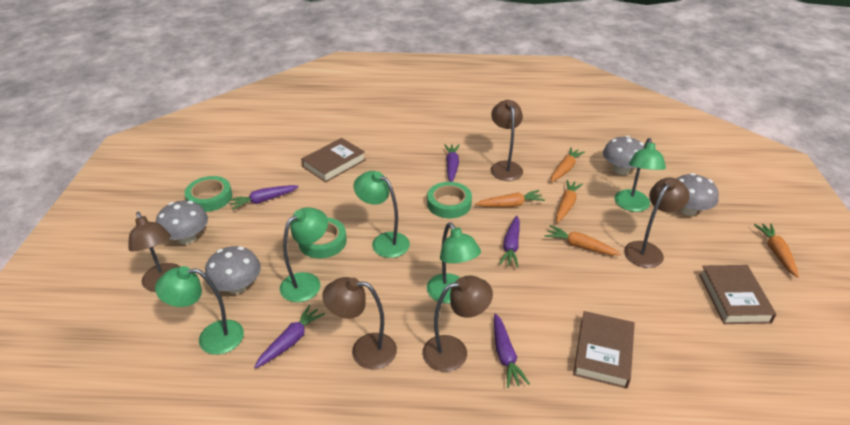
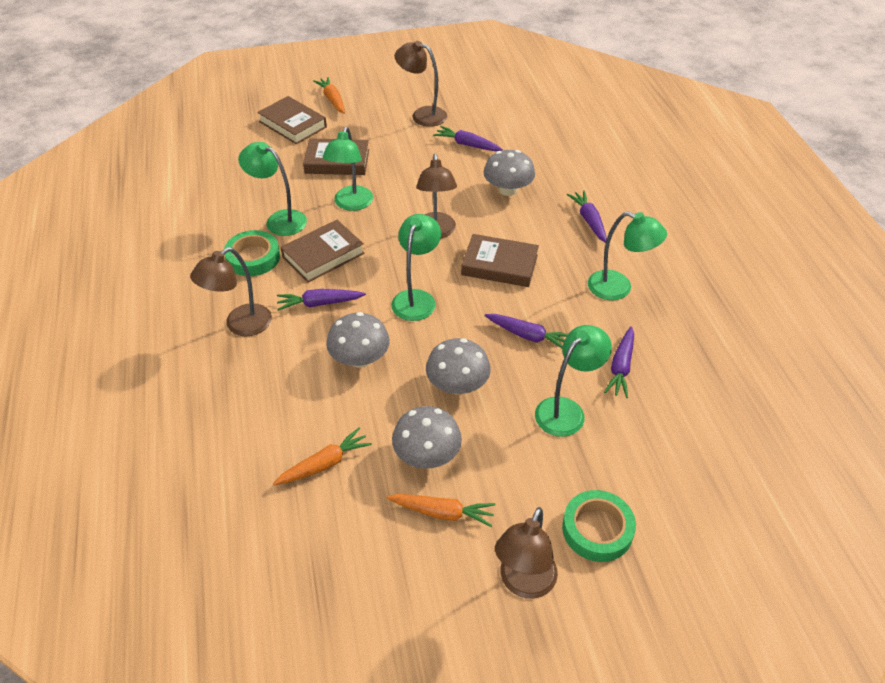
brown book: [301,138,366,182] [573,311,635,389] [699,265,777,324] = 3 -> [257,96,327,144] [280,220,365,283] [303,138,369,175] [461,234,539,287] = 4
brown lamp: [128,212,180,292] [322,277,397,369] [422,276,493,372] [490,100,523,181] [624,178,690,268] = 5 -> [190,247,272,336] [395,41,447,127] [416,154,457,238] [495,507,558,599] = 4
green tape: [184,176,232,212] [298,218,347,259] [427,182,472,218] = 3 -> [224,230,280,276] [562,490,636,562] = 2
orange carrot: [475,190,545,207] [545,225,621,255] [551,147,585,182] [556,180,583,223] [754,224,799,278] = 5 -> [273,427,372,485] [313,77,345,114] [387,494,496,527] = 3

